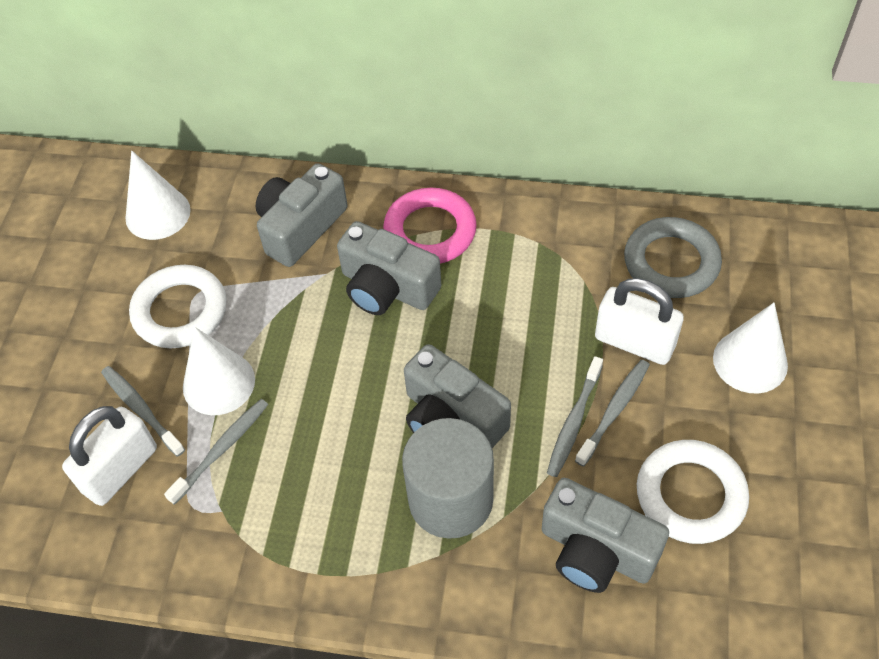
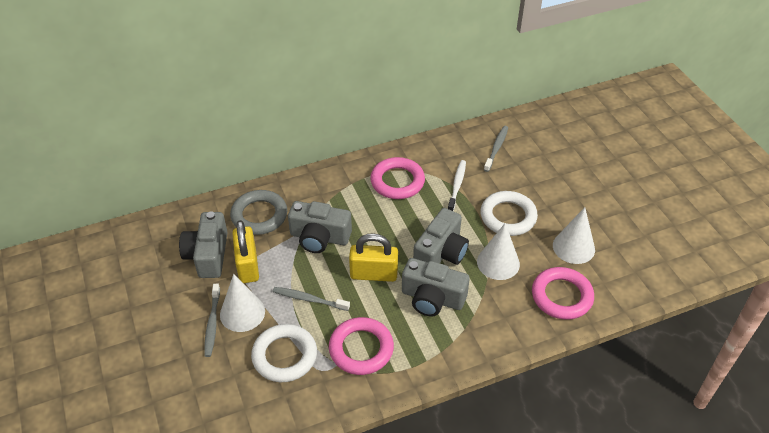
grey cylinder: [402,418,494,539] = 1 -> none = 0
grey toothbrush: [101,366,185,457] [164,399,268,505] [547,356,603,477] [575,360,650,466] = 4 -> [204,284,220,357] [273,287,350,311] [484,126,508,172] = 3
pink ring: [383,188,477,264] = 1 -> [329,317,394,375] [370,157,425,199] [532,267,594,320] = 3
white padlock: [62,406,157,506] [595,278,684,365] = 2 -> none = 0
white toothbrush: none = 0 -> [448,160,466,211] = 1
yellow padlock: none = 0 -> [232,220,259,283] [349,233,398,282] = 2

